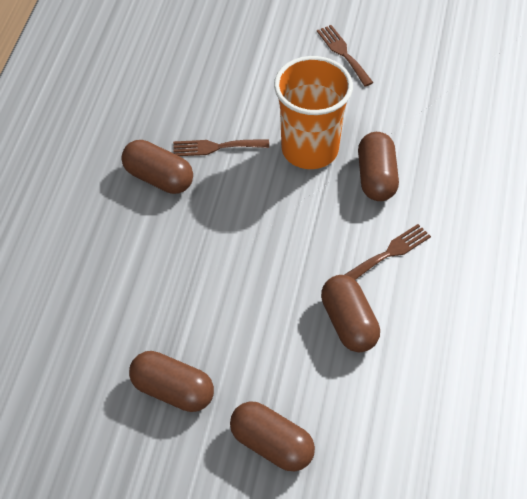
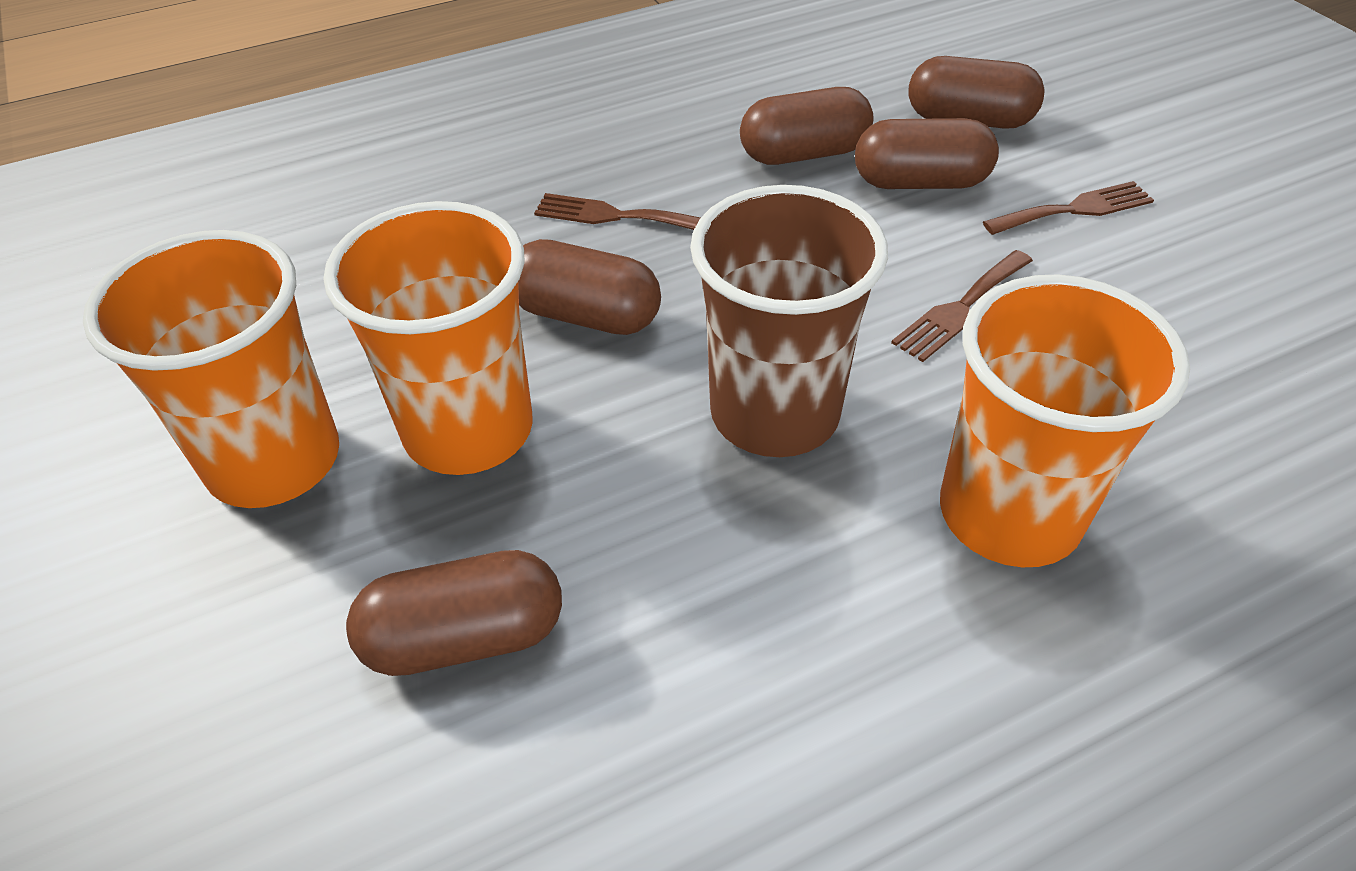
brown cup: none = 0 -> [690,185,888,457] = 1
orange cup: [274,56,353,169] = 1 -> [83,230,339,508] [324,201,533,475] [940,274,1190,567] = 3

